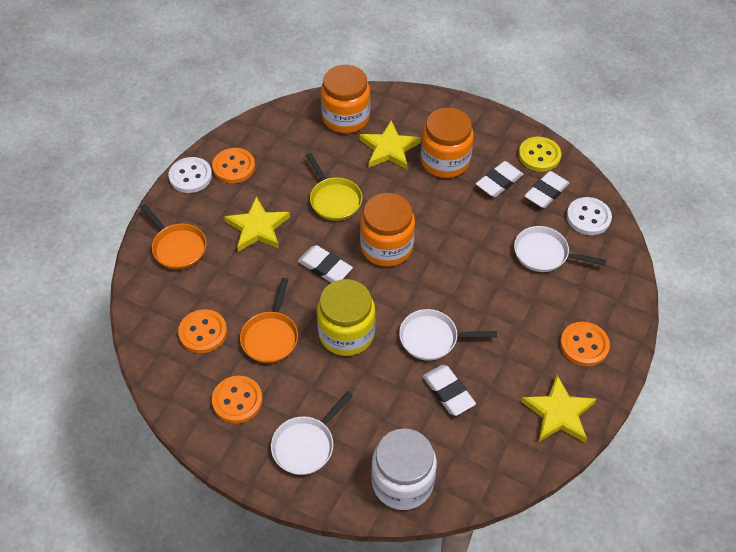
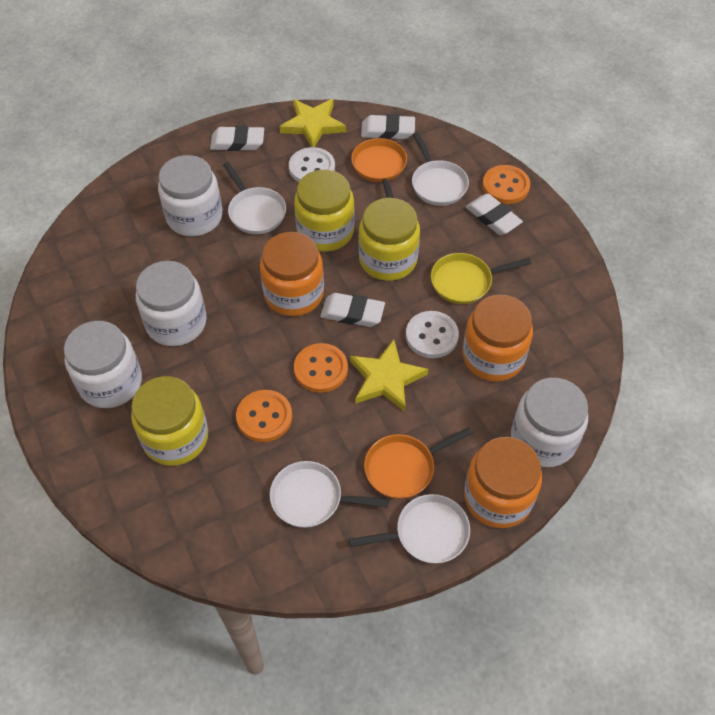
orange button: [178,309,227,353] [212,148,255,183] [212,376,263,424] [560,322,610,366] = 4 -> [236,390,292,442] [294,343,348,393] [482,165,530,204] = 3
white jar: [371,428,437,510] = 1 -> [64,321,142,408] [136,261,207,346] [158,155,222,237] [511,378,588,467] = 4
white pan: [271,391,353,475] [399,309,497,361] [514,226,607,272] = 3 -> [223,162,286,234] [270,461,389,528] [349,494,470,564] [412,132,469,206] = 4
yellow button: [518,137,561,172] = 1 -> none = 0
yellow jar: [317,279,376,356] = 1 -> [131,376,208,466] [294,170,355,252] [359,198,420,281] = 3
yellow star: [224,196,290,252] [360,120,421,170] [521,375,596,443] = 3 -> [280,99,346,147] [350,339,428,412] = 2

